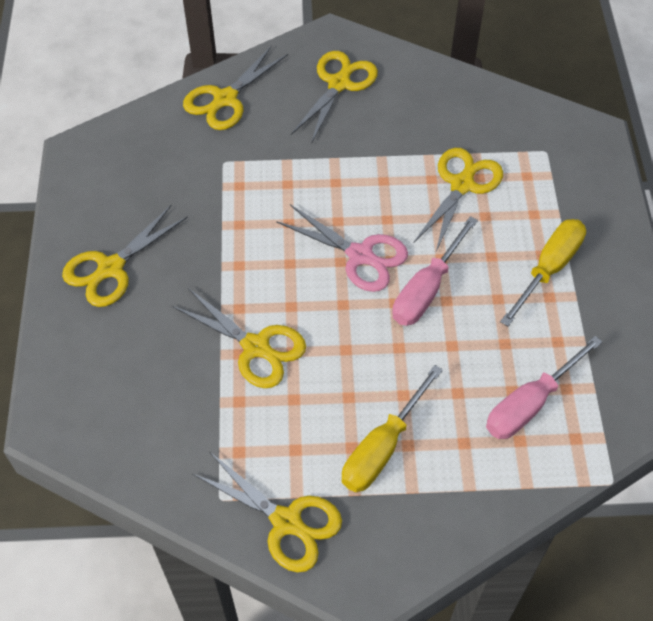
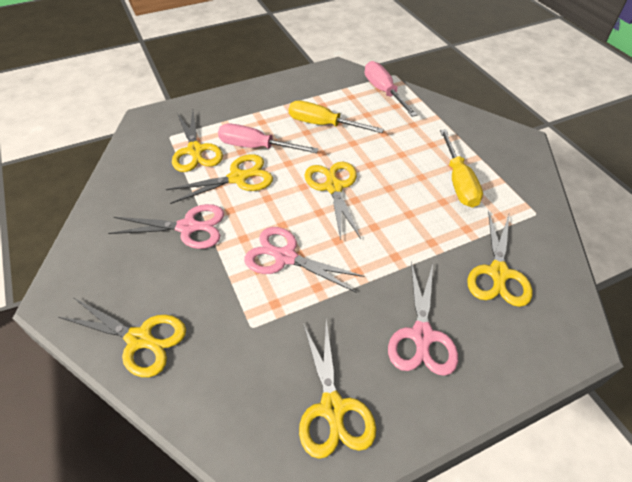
pink scissors: [276,204,408,292] = 1 -> [108,204,224,249] [244,227,365,292] [388,262,458,376] = 3

